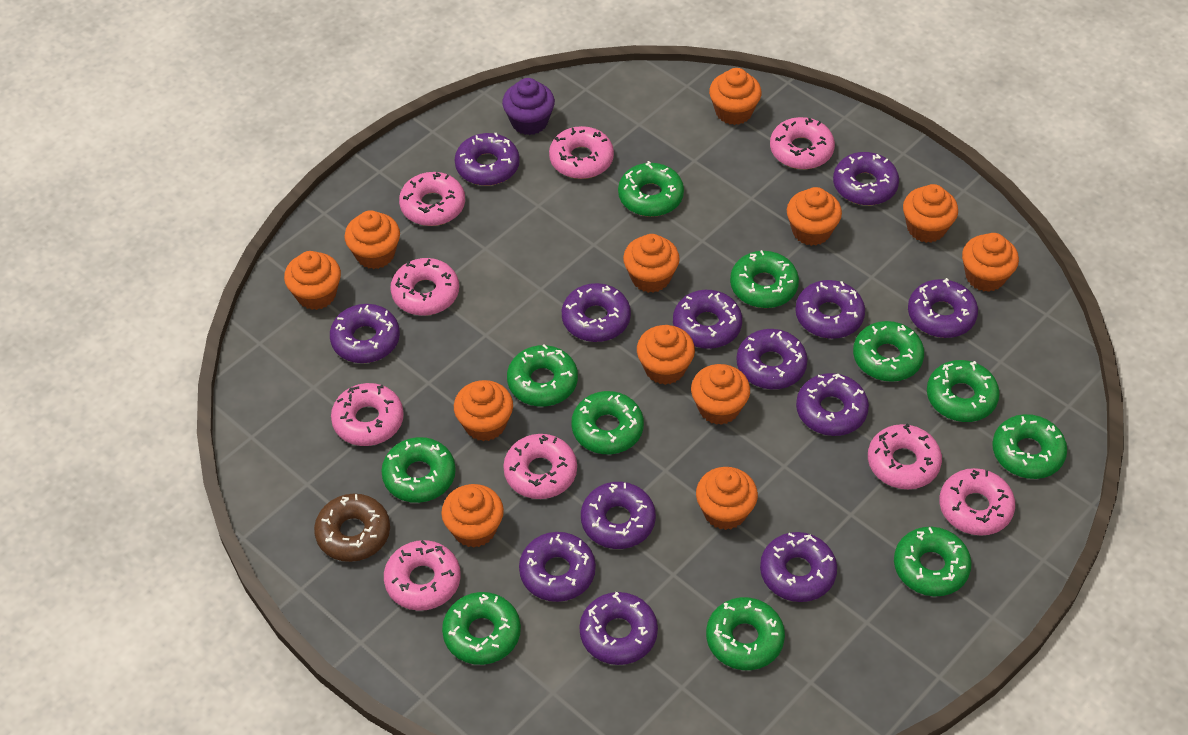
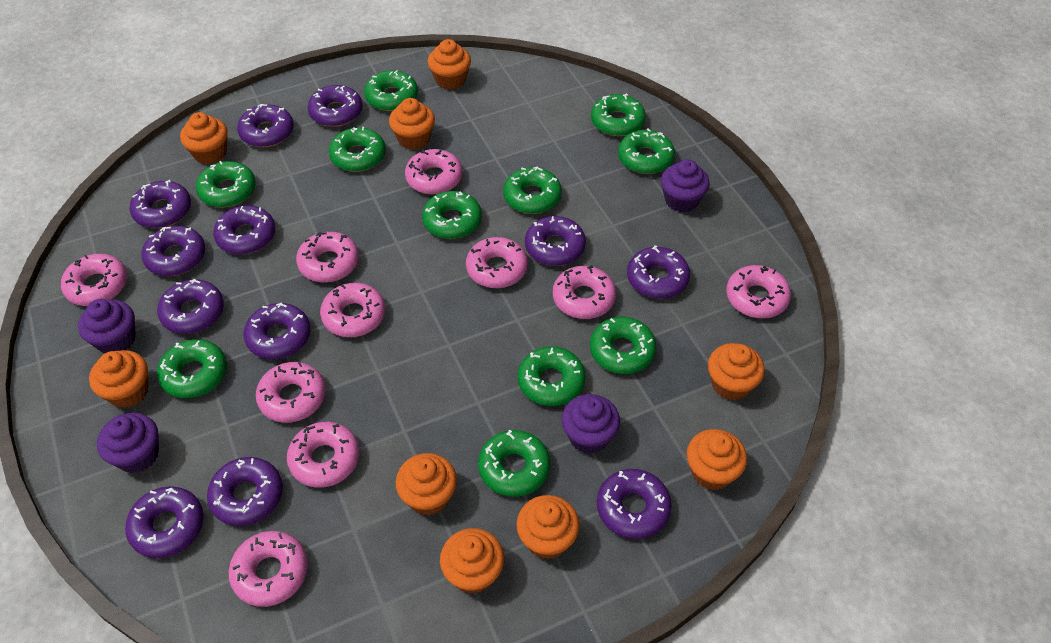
brown donut: [314,494,390,562] = 1 -> none = 0
orange cupcake: [284,251,341,310] [344,210,400,269] [441,484,504,548] [454,380,513,441] [623,234,680,293] [637,325,695,385] [691,364,750,425] [696,467,758,530] [709,68,761,125] [787,187,842,246] [903,184,958,243] [962,233,1019,292] = 12 -> [89,350,149,408] [180,112,228,164] [389,98,435,150] [396,453,457,516] [428,39,471,90] [440,528,504,594] [516,495,580,559] [687,429,747,490] [708,343,765,400] = 9
pink donut: [331,383,404,446] [384,540,461,611] [390,258,459,316] [399,172,465,226] [503,434,577,499] [549,126,614,179] [770,117,835,169] [868,424,942,489] [939,468,1015,536] = 9 -> [61,254,127,306] [229,531,308,607] [256,362,326,423] [287,422,360,488] [296,232,359,283] [320,283,385,337] [405,149,463,194] [466,237,528,288] [553,265,616,319] [726,265,791,318] = 10
purple cupcake: [502,78,555,135] = 1 -> [78,299,136,353] [97,413,159,473] [561,394,620,454] [661,159,710,213] = 4
purple donut: [330,304,400,363] [455,133,520,186] [519,532,596,602] [562,283,631,342] [579,592,658,665] [581,482,656,549] [673,290,742,349] [736,329,808,389] [760,532,837,602] [795,280,865,339] [796,373,869,436] [833,152,899,205] [908,278,978,338] = 13 -> [125,486,204,558] [130,180,191,228] [141,226,205,276] [157,279,224,334] [207,457,283,526] [213,205,275,255] [237,104,294,147] [244,303,311,359] [308,85,363,127] [525,216,586,266] [597,469,672,539] [627,245,690,299] = 12

